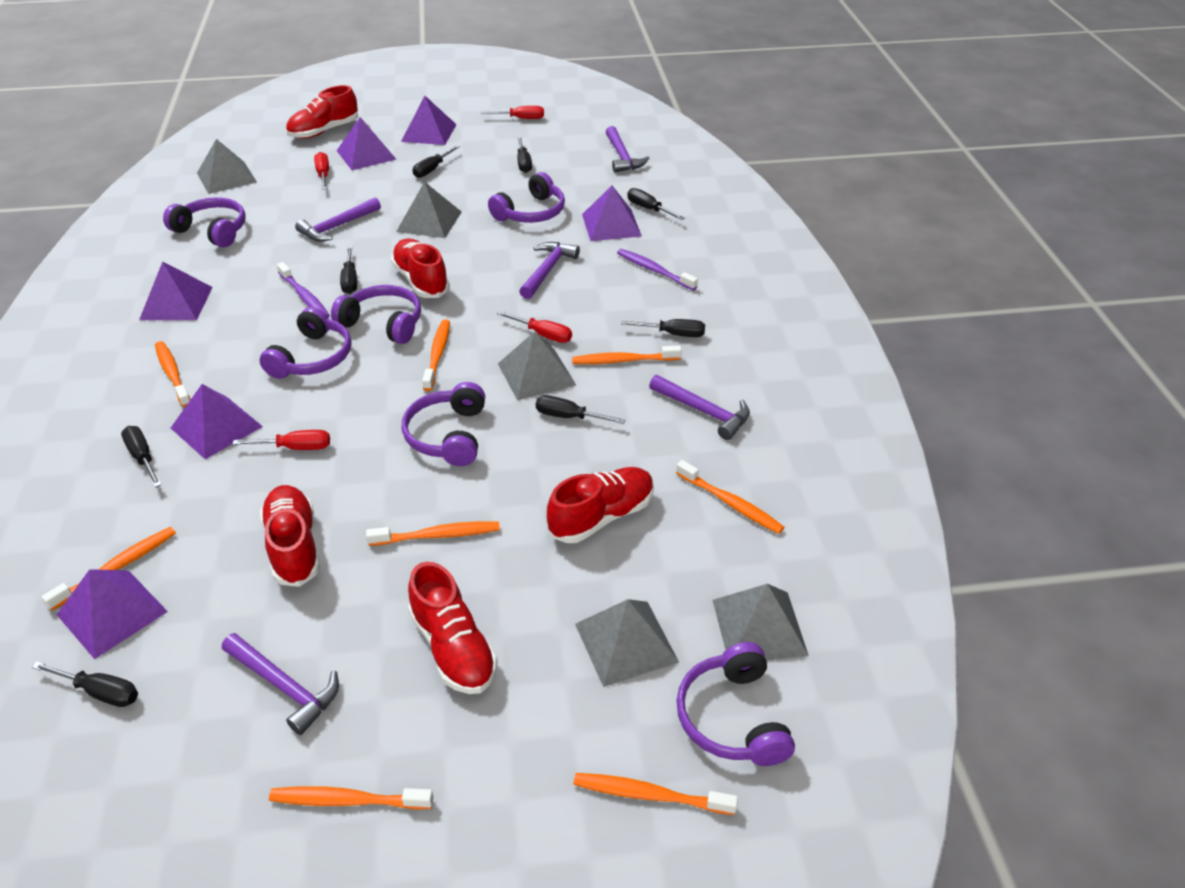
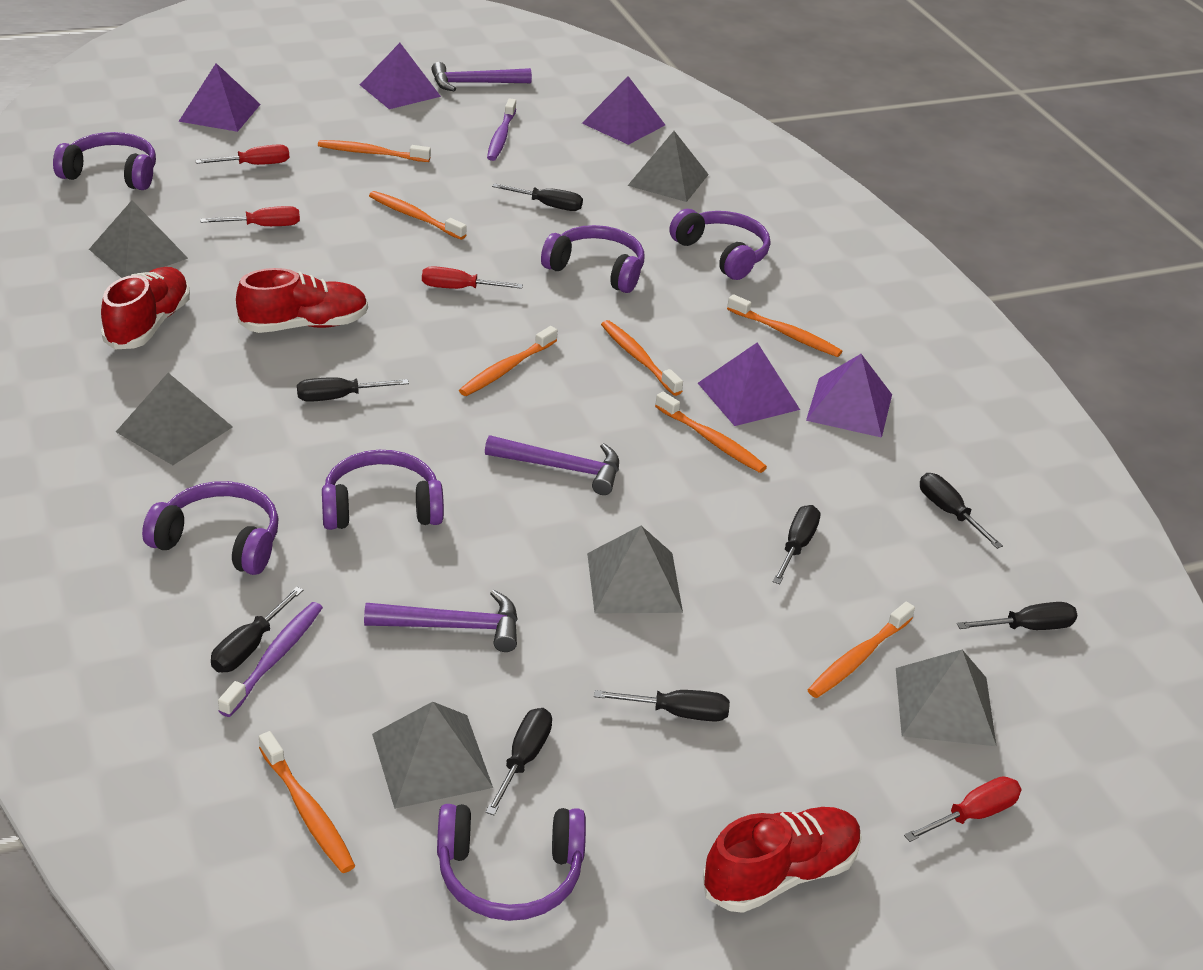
grey pyramid: [197,139,257,194] [396,182,462,238] [498,331,576,401] [575,599,679,687] [712,584,809,660] = 5 -> [89,200,188,278] [116,373,233,465] [372,702,493,809] [587,526,683,614] [627,131,709,202] [896,650,996,746] = 6
purple hammer: [222,633,339,735] [295,197,381,242] [519,242,580,299] [606,126,649,172] [649,375,750,440] = 5 -> [364,590,518,652] [431,62,532,91] [485,435,619,495] = 3
purple pyramid: [56,569,168,659] [139,261,213,320] [171,384,263,459] [337,117,396,170] [401,96,457,145] [582,186,642,241] = 6 -> [178,63,261,132] [360,43,441,109] [582,76,665,145] [698,342,800,426] [806,354,892,438] = 5
red shoe: [260,485,320,587] [286,85,358,139] [391,239,450,298] [408,562,498,694] [547,467,654,543] = 5 -> [101,267,190,349] [236,268,368,333] [703,807,862,913] = 3

